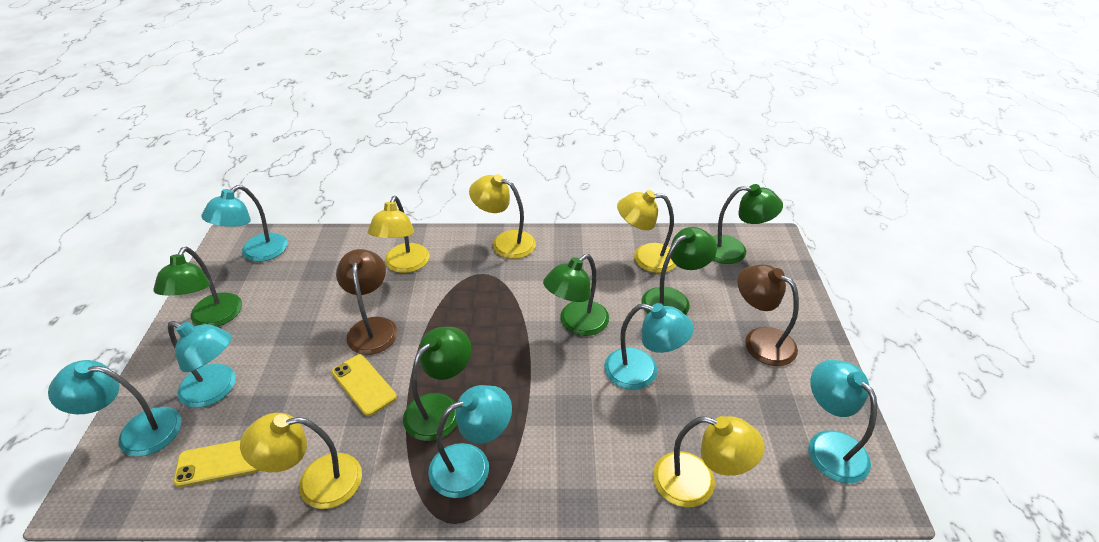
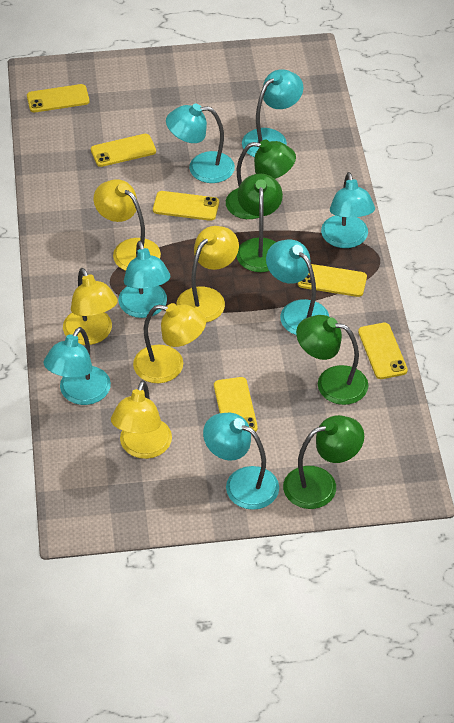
brown lamp: [336,249,398,355] [738,264,799,366] = 2 -> none = 0
green lamp: [153,247,242,327] [403,327,472,441] [543,254,609,336] [641,227,717,315] [712,184,783,264] = 5 -> [226,140,296,219] [237,173,283,272] [283,415,364,509] [296,315,368,405] = 4
turquoise lamp: [48,360,182,457] [168,321,236,408] [201,185,288,262] [428,385,512,498] [604,303,694,390] [808,360,877,483] = 6 -> [43,327,111,405] [118,241,171,318] [166,104,235,183] [203,413,279,510] [242,69,303,157] [266,240,329,335] [321,172,375,248] = 7
yellow phone: [174,440,260,487] [332,354,397,416] = 2 -> [27,84,89,112] [91,134,156,167] [153,191,219,221] [214,377,258,432] [298,264,367,297] [358,323,408,379] = 6

